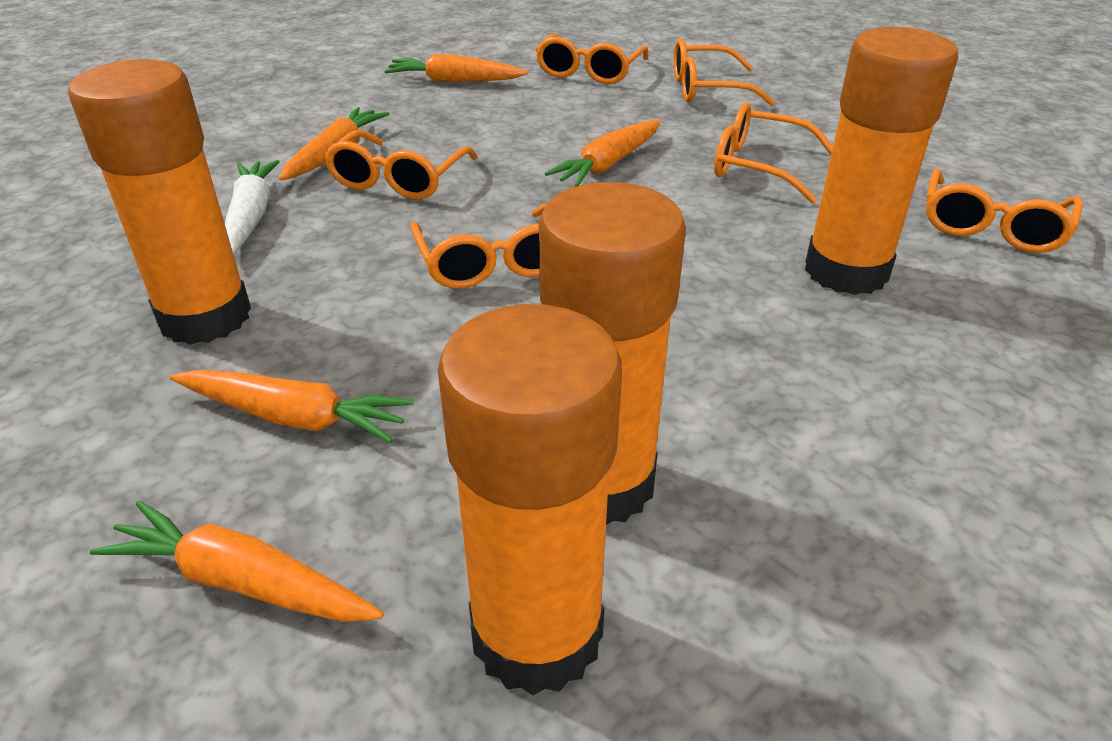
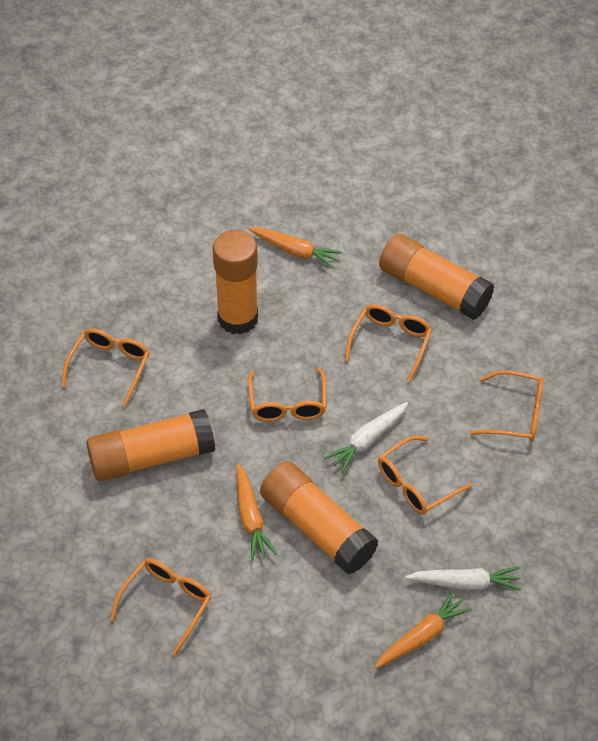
orange carrot: [90,501,384,622] [170,370,414,443] [279,107,389,181] [384,54,528,82] [545,120,660,186] = 5 -> [236,464,277,561] [248,227,342,268] [374,591,472,669] = 3
white carrot: [225,160,280,254] = 1 -> [324,402,408,473] [405,566,522,591] = 2

